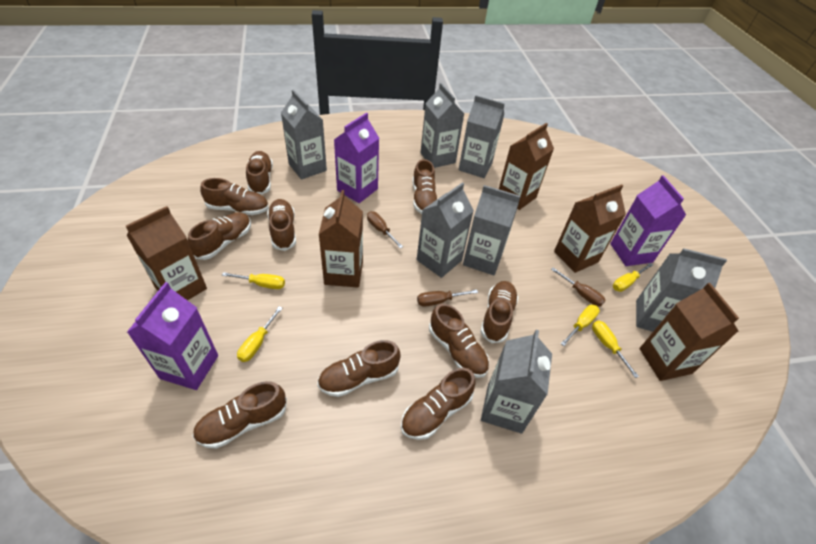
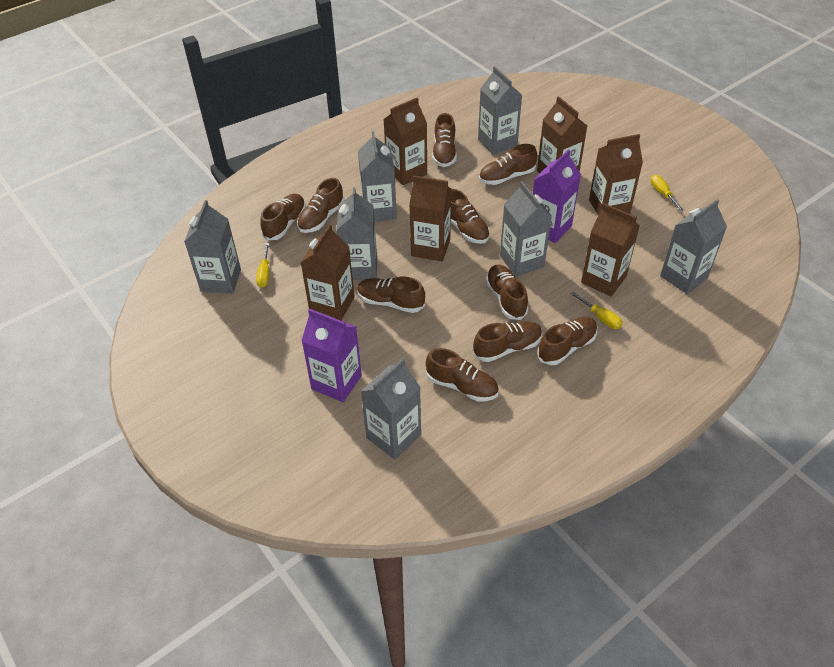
brown carton: [126,206,207,301] [319,190,363,288] [499,123,554,210] [554,184,626,273] [639,283,739,381] = 5 -> [300,224,355,320] [383,97,427,185] [409,175,451,261] [537,96,587,173] [581,203,640,296] [589,134,643,215] = 6
brown screwdriver: [367,211,403,248] [417,290,478,307] [551,268,606,306] = 3 -> none = 0
purple carton: [127,282,218,390] [334,113,379,203] [610,175,686,266] = 3 -> [301,308,362,402] [533,150,581,243] = 2
yellow screwdriver: [222,272,285,289] [237,307,282,362] [561,305,600,346] [592,321,639,378] [613,263,653,292] = 5 -> [256,243,270,287] [570,292,623,329] [650,175,684,211] = 3

